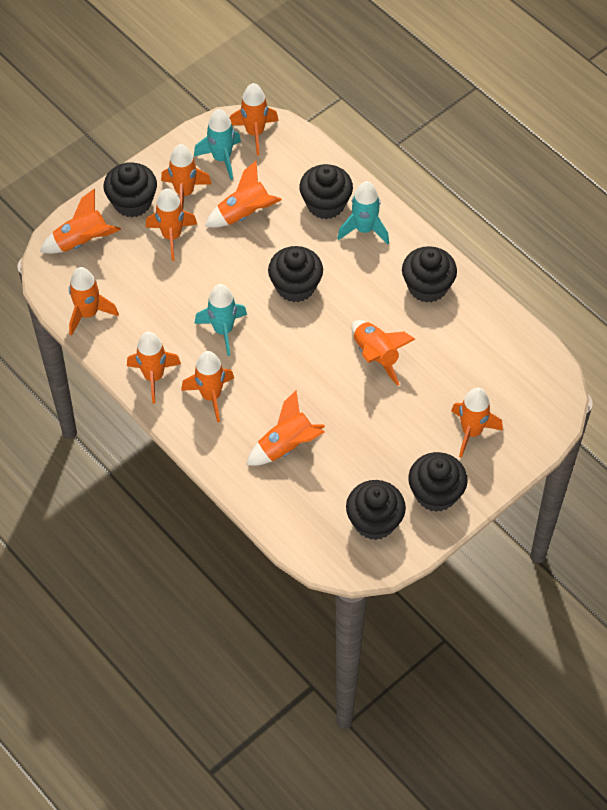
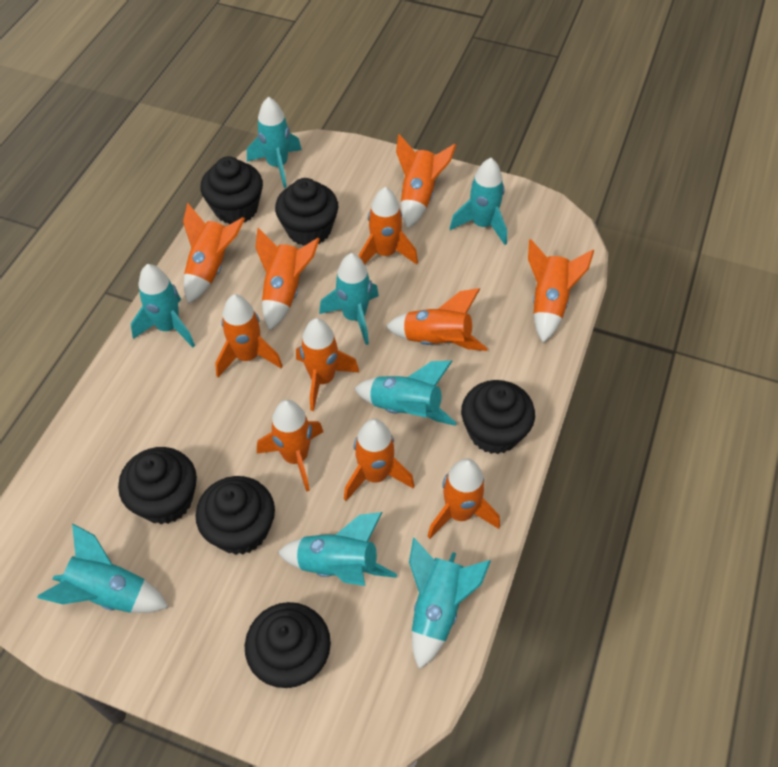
turquoise rocket: [194,109,241,180] [195,284,247,356] [337,181,389,245] = 3 -> [37,524,168,613] [131,264,195,347] [247,97,302,188] [278,512,397,586] [319,253,379,345] [354,361,457,426] [409,538,491,669] [450,158,507,245] = 8

